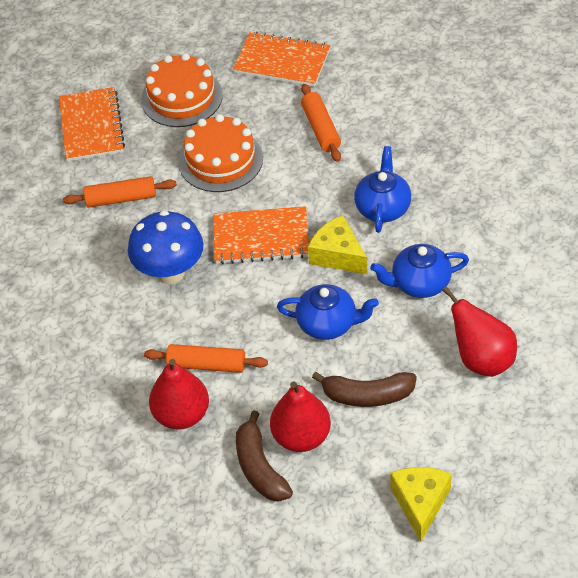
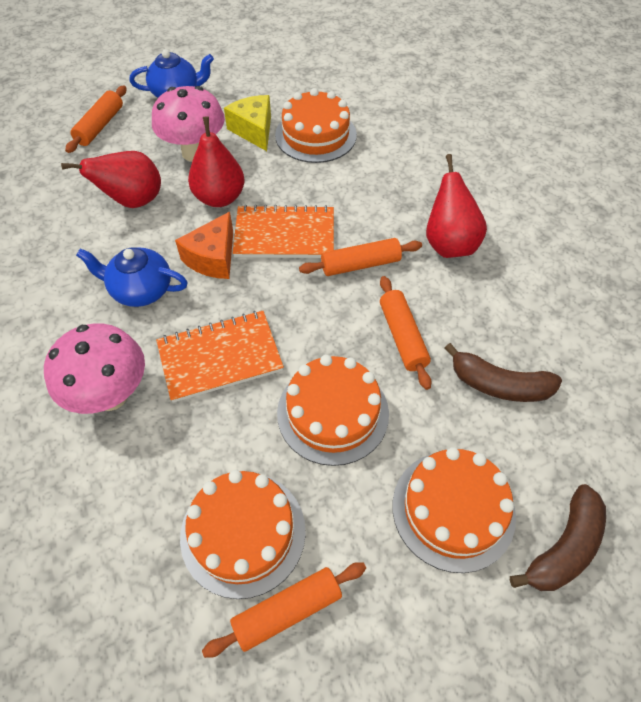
blue mushroom: [128,210,203,284] = 1 -> none = 0
blue teapot: [277,284,379,340] [354,146,411,233] [370,244,469,298] = 3 -> [76,247,188,307] [129,49,214,98] = 2
orange cake: [141,53,223,127] [178,114,263,192] = 2 -> [180,470,306,599] [275,88,357,163] [277,355,389,466] [392,447,516,573] = 4
orange cheese: none = 0 -> [175,212,233,279] = 1
orange notebook: [59,87,125,162] [213,206,309,265] [233,31,330,87] = 3 -> [156,311,284,403] [233,205,334,258] = 2
orange rolling pin: [63,176,177,208] [144,344,268,373] [301,84,341,162] = 3 -> [65,85,127,153] [202,562,366,658] [299,238,422,276] [380,276,432,390] = 4
pink mushroom: none = 0 -> [44,323,145,414] [152,86,225,162] = 2
yellow cheese: [308,215,367,274] [390,467,452,542] = 2 -> [224,95,271,151] = 1

